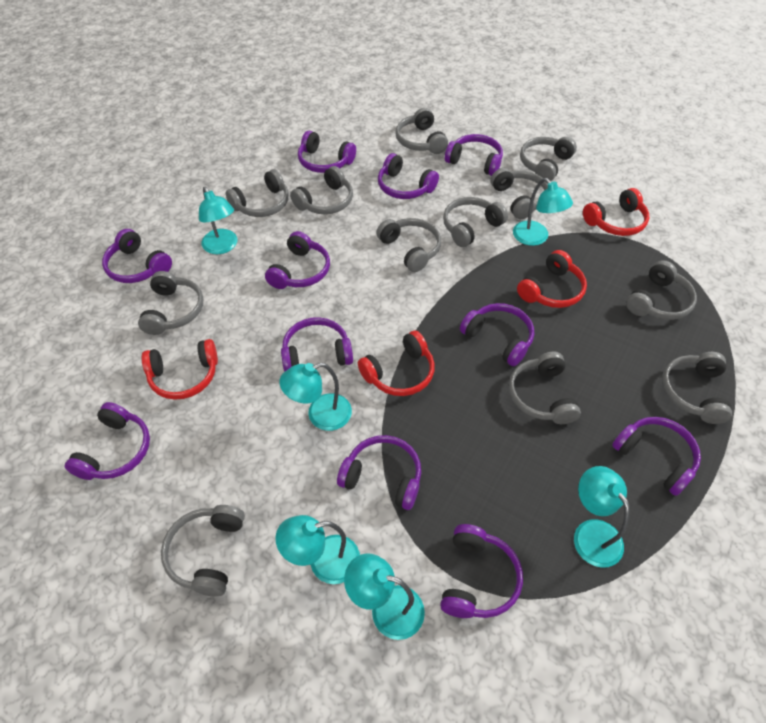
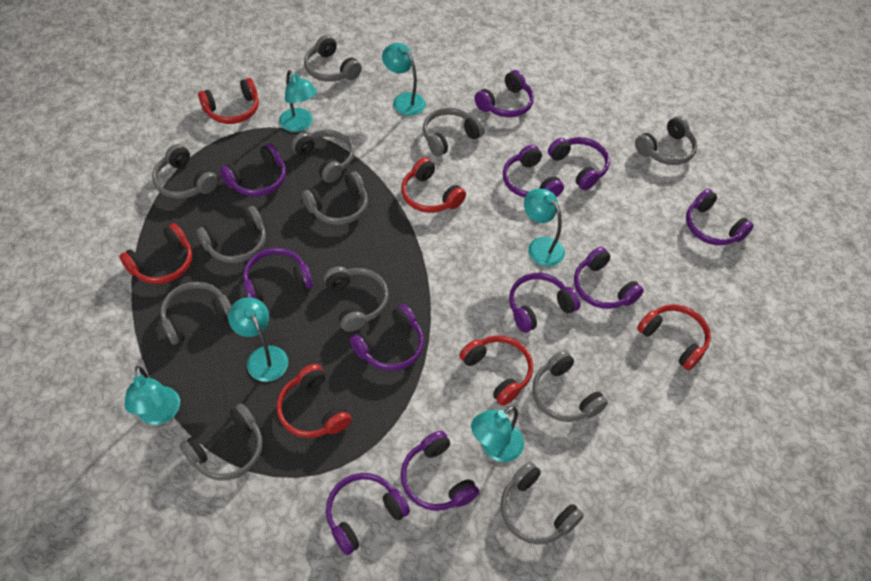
red headphones: [142,339,218,400] [358,331,435,396] [517,250,587,308] [583,188,649,236] = 4 -> [119,223,193,284] [198,78,259,124] [276,364,352,438] [401,157,466,213] [460,335,533,406] [637,304,711,370] = 6

